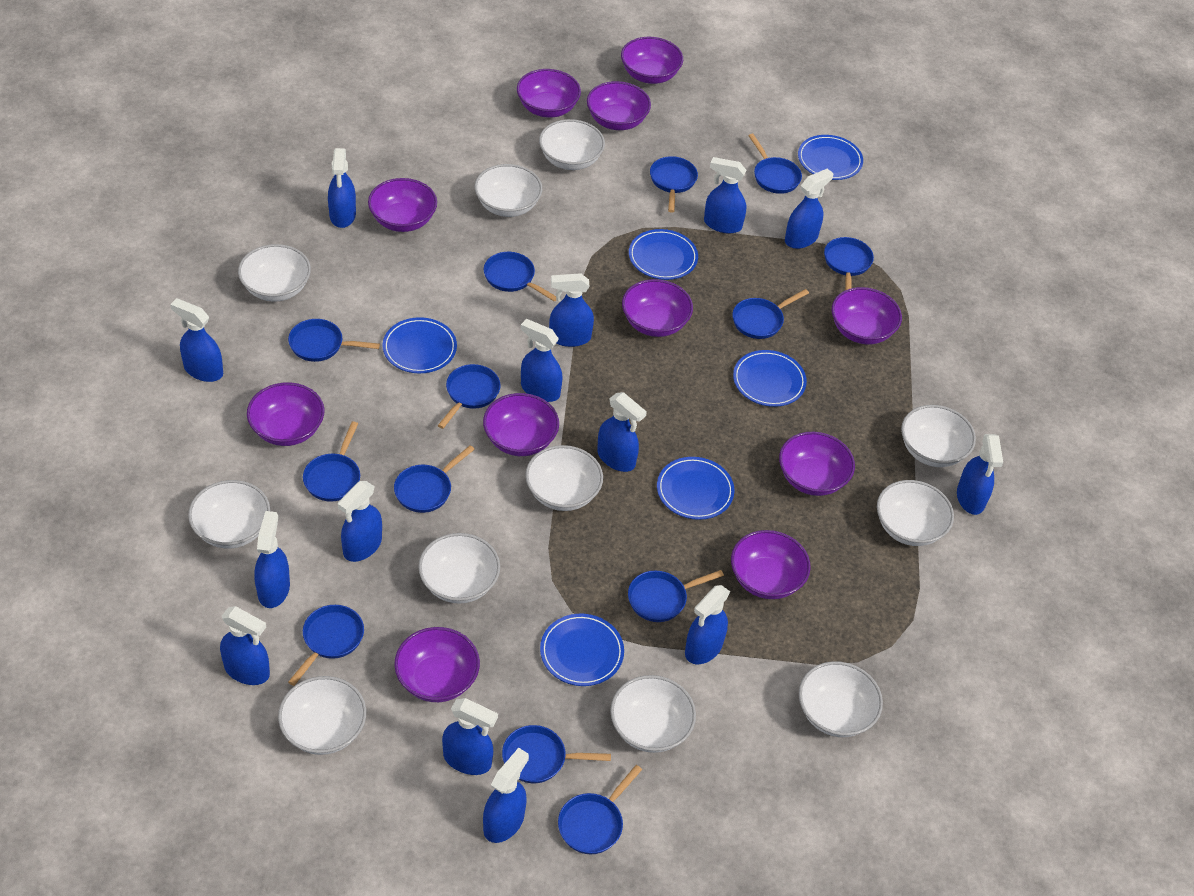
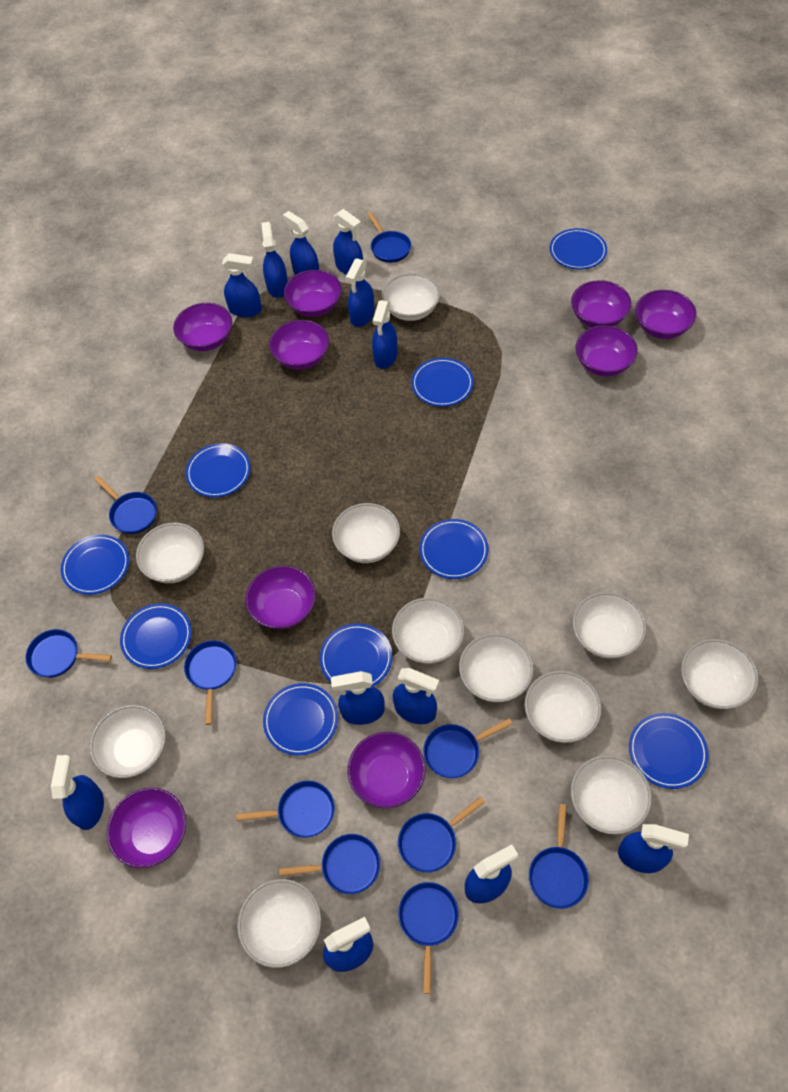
blue pan: [288,319,380,362] [288,605,364,686] [303,421,360,502] [394,445,475,513] [438,364,501,429] [484,252,556,302] [502,725,611,783] [558,765,642,854] [628,570,724,622] [650,156,698,212] [732,289,809,339] [748,134,802,194] [824,237,874,290] = 13 -> [25,629,112,678] [94,476,157,534] [184,641,237,725] [236,781,335,838] [279,834,380,894] [367,212,411,263] [398,797,485,873] [398,882,459,994] [423,718,513,778] [529,804,589,909] = 10
blue plate: [383,317,457,373] [540,614,624,686] [629,229,698,280] [657,457,734,520] [733,350,807,407] [798,135,863,180] = 6 -> [61,535,129,595] [120,603,192,669] [186,443,250,497] [263,683,338,756] [320,624,393,687] [411,358,474,407] [419,519,488,579] [550,228,607,270] [629,713,709,789] = 9
blue spray bottle: [170,298,223,382] [220,606,270,685] [254,511,290,608] [328,148,356,228] [338,481,382,562] [442,698,498,775] [483,748,529,843] [521,319,563,402] [549,273,594,347] [597,392,647,472] [685,585,730,664] [704,157,746,233] [785,168,834,249] [957,434,1003,515] = 14 -> [51,755,104,830] [222,253,262,317] [261,222,288,298] [283,211,319,275] [323,917,373,972] [331,671,385,725] [333,209,363,275] [346,258,374,327] [372,300,398,369] [393,668,439,724] [465,844,518,903] [618,824,689,873] = 12
purple bowl: [247,382,324,446] [368,178,437,232] [394,627,480,702] [483,393,559,456] [517,69,581,118] [587,81,651,130] [621,37,683,84] [622,279,693,337] [731,530,811,599] [779,432,855,496] [832,287,902,344] = 11 -> [107,788,186,868] [173,303,232,351] [245,566,316,629] [269,320,329,370] [284,270,342,317] [348,732,426,808] [571,280,631,328] [575,325,638,377] [635,290,697,339] = 9

